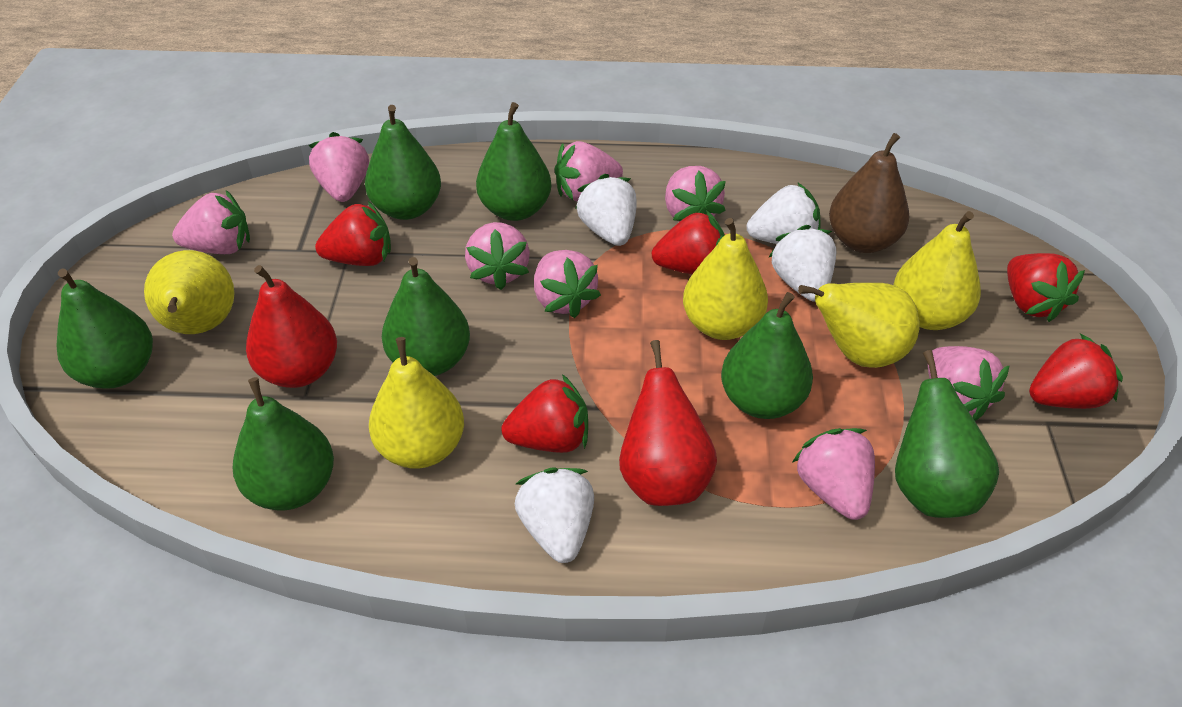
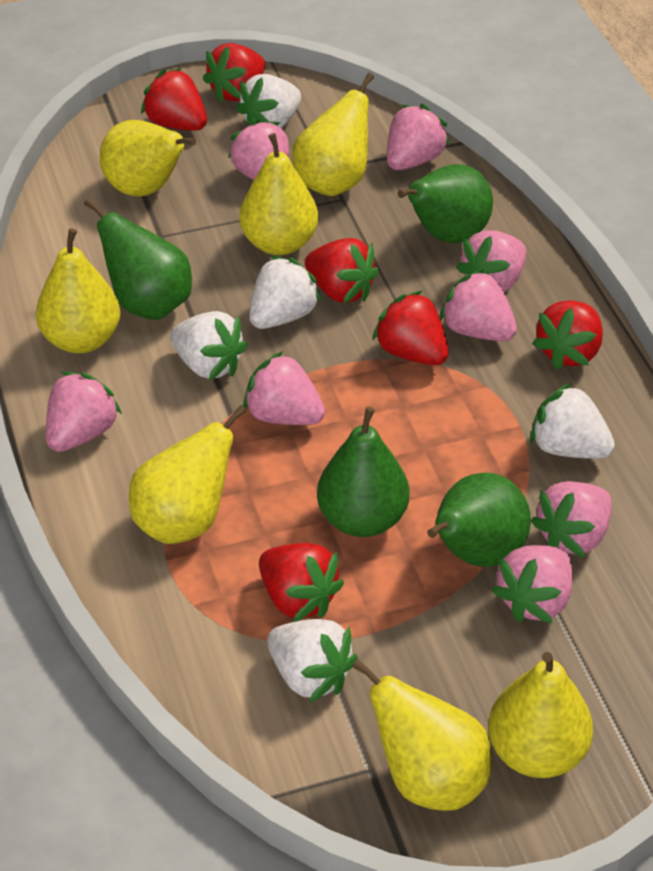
brown pear: [829,133,909,253] = 1 -> none = 0
green pear: [56,268,153,389] [233,377,334,510] [365,105,441,220] [382,257,470,376] [476,102,551,221] [721,292,813,419] [895,350,999,518] = 7 -> [84,198,192,320] [317,407,409,537] [398,164,493,243] [427,472,531,567] = 4
red pear: [246,265,337,388] [619,340,717,506] = 2 -> none = 0
red strawberry: [315,201,391,266] [501,374,588,453] [652,210,725,274] [1007,253,1085,322] [1029,334,1123,409] = 5 -> [141,68,207,131] [203,43,265,103] [259,543,344,622] [305,238,379,304] [372,291,449,365] [532,300,603,370] = 6
white strawberry: [515,467,594,563] [575,174,637,246] [747,183,821,244] [768,225,836,302] = 4 -> [170,311,248,380] [236,74,301,128] [249,256,322,329] [267,619,358,703] [530,382,615,459] = 5
yellow pear: [144,250,234,334] [369,337,464,469] [683,218,768,340] [798,283,920,368] [893,211,981,330] = 5 -> [36,228,121,353] [100,120,196,197] [129,405,247,544] [239,133,318,255] [292,73,374,196] [352,659,492,811] [488,652,593,778] = 7

